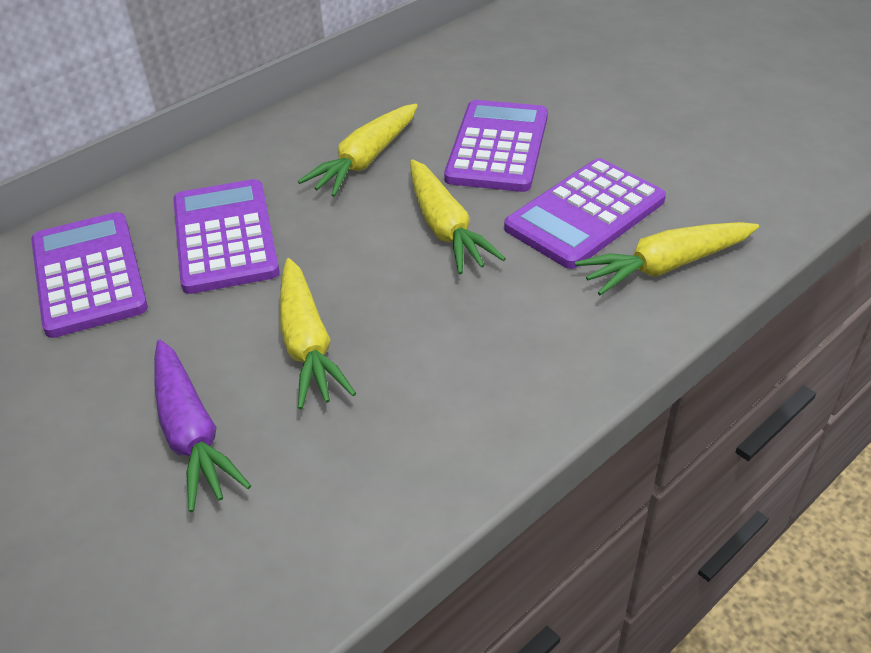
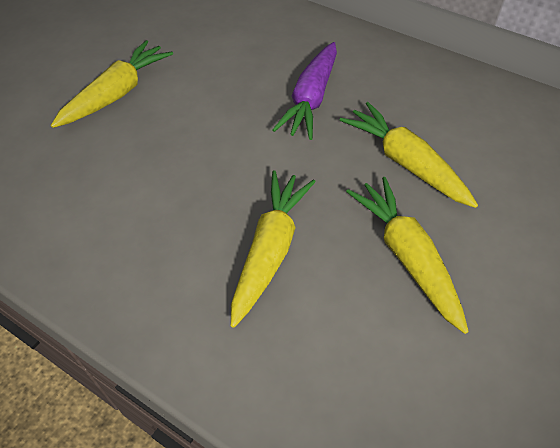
purple calculator: [31,212,148,338] [173,179,280,294] [444,100,548,192] [504,158,666,269] = 4 -> none = 0

